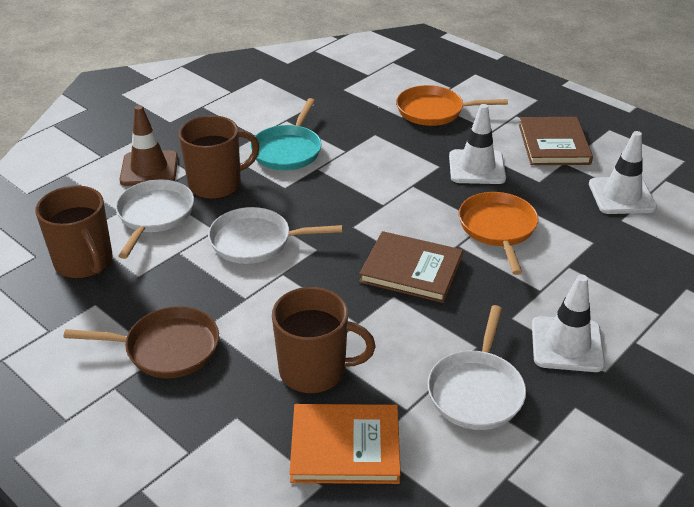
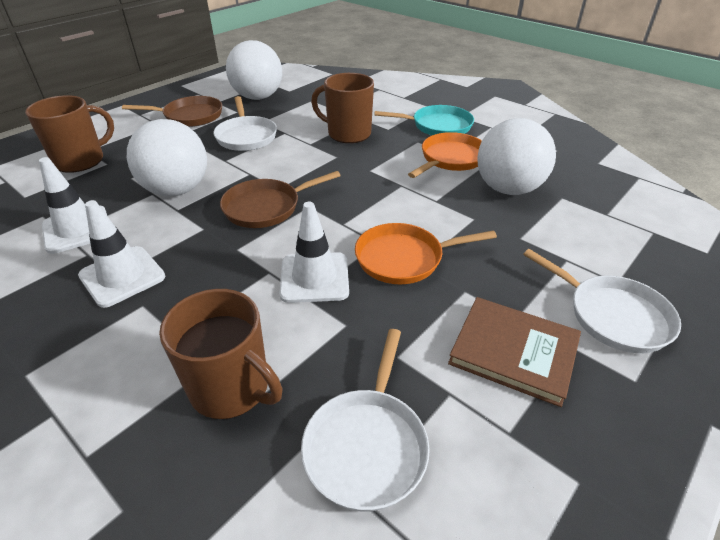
brown book: [359,231,463,303] [519,117,593,165] = 2 -> [448,297,581,407] = 1
brown pan: [63,306,219,378] = 1 -> [122,96,222,127] [220,171,341,228] = 2
brown traffic cone: [119,105,178,186] = 1 -> none = 0
orange book: [289,404,401,484] = 1 -> none = 0
white ball: none = 0 -> [127,119,207,196] [226,40,282,100] [477,118,556,195] = 3

